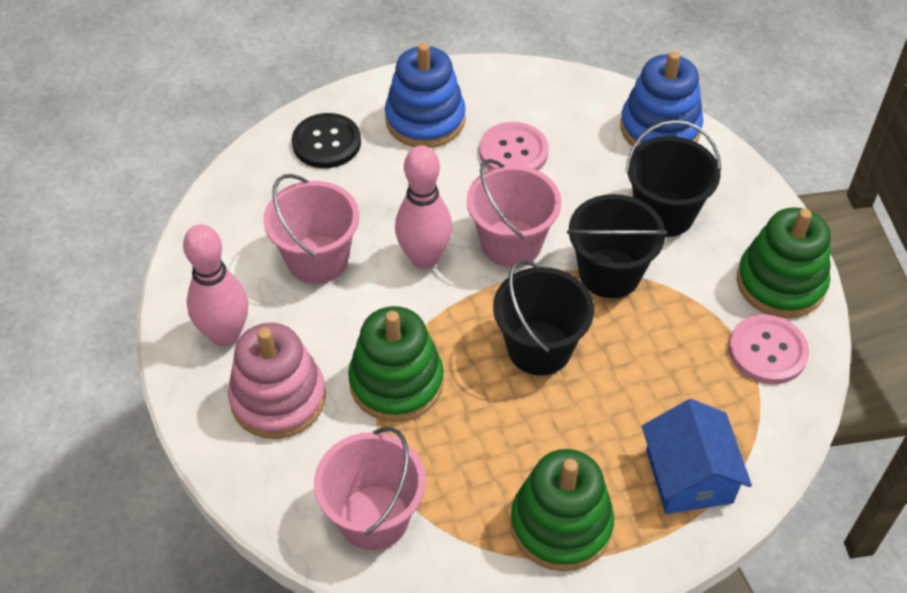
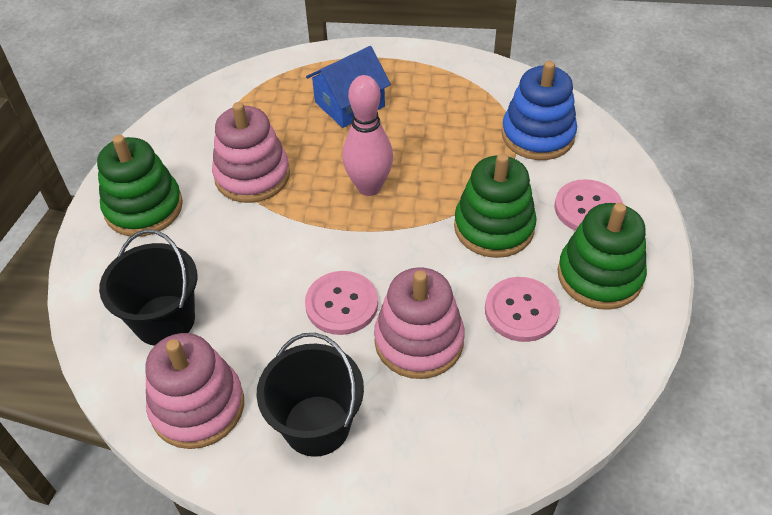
black bucket: [493,260,594,375] [567,194,667,298] [625,120,721,237] = 3 -> [99,229,198,346] [256,333,364,457] = 2
black button: [292,113,361,168] = 1 -> none = 0
blue stacking toy: [385,43,466,148] [620,51,703,146] = 2 -> [502,61,577,160] = 1
pink bowling pin: [183,224,249,347] [395,146,452,269] = 2 -> [342,75,393,196] = 1
pink bucket: [263,174,359,284] [314,427,426,550] [467,159,561,267] = 3 -> none = 0
pink button: [479,122,549,170] [728,314,809,384] = 2 -> [305,271,378,335] [485,277,560,342] [555,179,623,231] = 3
pink stacking toy: [228,323,326,439] = 1 -> [145,333,244,449] [212,102,290,203] [374,267,465,379] = 3

